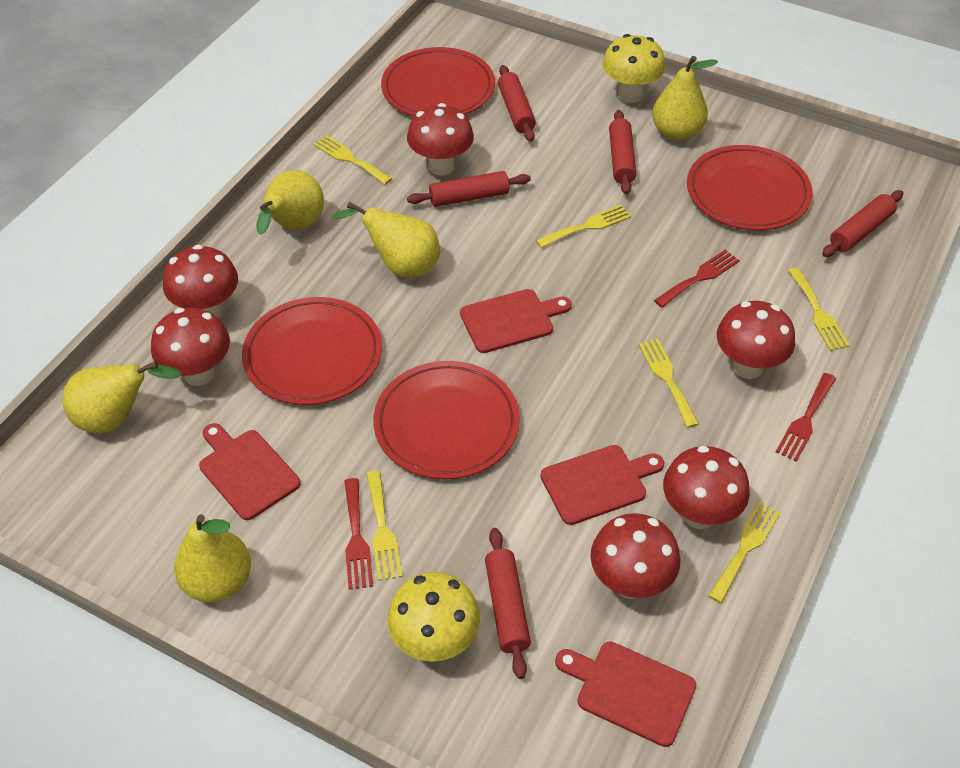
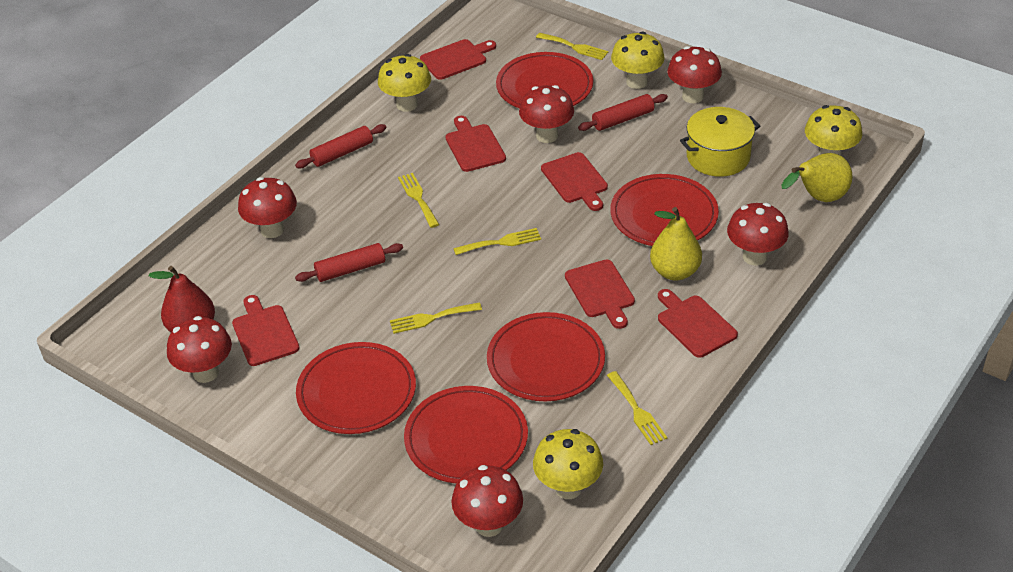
red cutting board: [199,423,301,520] [460,289,572,353] [540,445,664,525] [555,642,696,747] = 4 -> [232,295,300,366] [420,39,496,80] [445,116,506,172] [541,152,608,211] [565,259,635,329] [658,289,738,358] = 6
red fork: [344,478,373,590] [654,250,740,308] [776,373,836,462] = 3 -> none = 0
red pear: none = 0 -> [148,266,215,332] = 1
red plate: [242,297,382,405] [373,361,520,479] [381,47,495,116] [687,145,813,230] = 4 -> [296,342,416,434] [404,386,528,484] [487,312,605,401] [496,52,593,108] [610,174,719,246] = 5
red rolling pin: [407,171,531,207] [485,528,531,679] [498,65,536,142] [609,110,636,195] [822,190,903,257] = 5 -> [295,124,386,168] [295,243,403,282] [578,94,668,131] = 3
yellow fork: [313,135,392,185] [366,471,403,581] [536,205,631,248] [638,339,699,428] [708,502,780,603] [788,268,850,351] = 6 -> [390,302,482,334] [398,173,439,228] [453,228,541,255] [536,33,609,60] [607,371,667,445] = 5
yellow mushroom: [387,572,480,662] [602,34,666,103] = 2 -> [378,54,431,112] [533,429,603,499] [611,32,664,89] [805,105,862,156] = 4
yellow pear: [63,361,181,433] [174,515,251,602] [257,170,324,235] [332,202,440,277] [652,56,718,141] = 5 -> [650,207,702,280] [781,153,852,202] = 2
yellow pot: none = 0 -> [680,107,760,177] = 1

